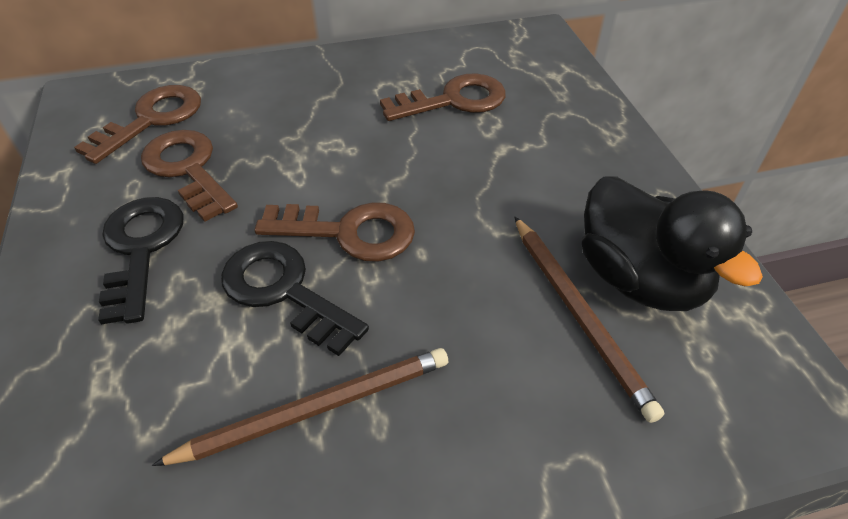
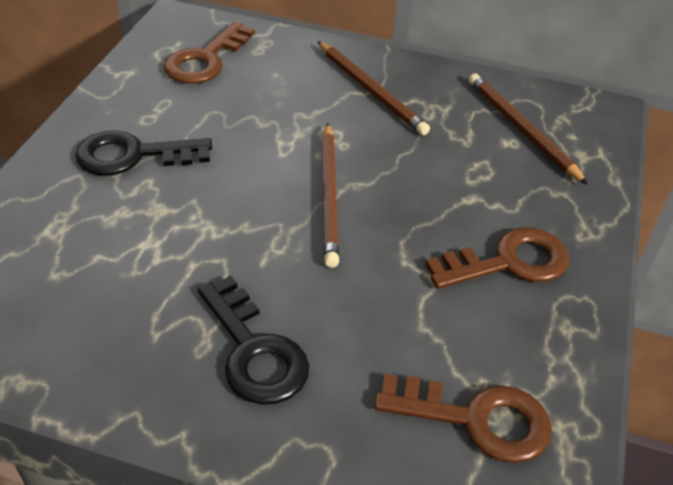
black duck: [582,176,763,311] = 1 -> none = 0
brown key: [74,85,201,164] [141,130,238,222] [255,202,415,262] [380,73,506,121] = 4 -> [164,21,255,84] [374,374,552,463] [425,227,569,289] = 3
brown pencil: [152,348,448,466] [514,216,664,423] = 2 -> [317,41,430,135] [322,123,339,268] [469,73,588,185] = 3

